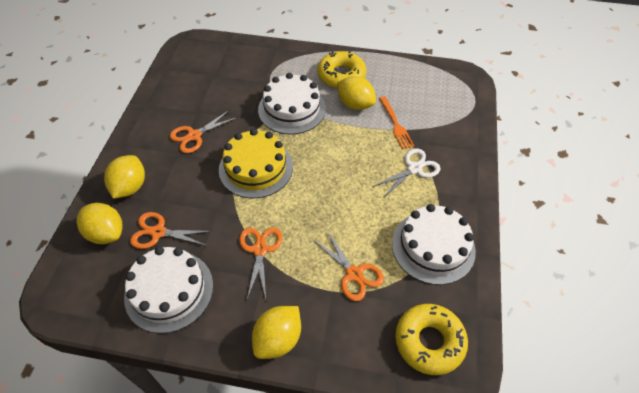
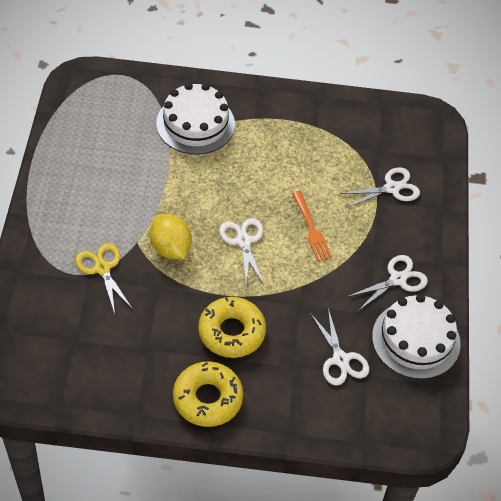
orange scissors: [130,212,213,249] [170,110,238,153] [239,227,282,299] [312,229,384,301] = 4 -> none = 0
white cake: [124,246,213,334] [258,73,326,134] [392,204,476,285] = 3 -> [156,83,235,155] [372,294,461,379] = 2
white scissors: [372,149,440,198] = 1 -> [219,218,265,286] [310,308,369,385] [340,167,420,208] [347,255,428,311] = 4
yellow cake: [219,129,293,198] = 1 -> none = 0
yellow lemon: [77,203,123,244] [104,155,145,199] [252,306,301,359] [337,76,376,110] = 4 -> [150,214,192,260] = 1
yellow scissors: none = 0 -> [75,243,132,314] = 1

